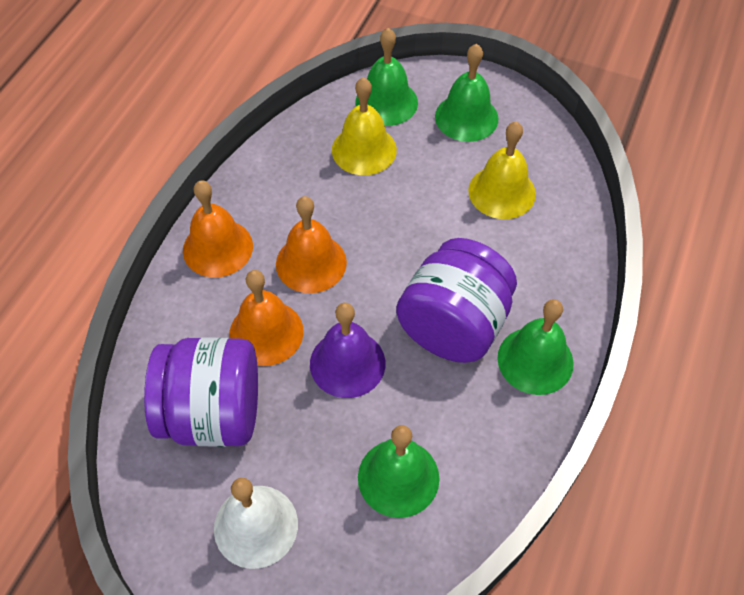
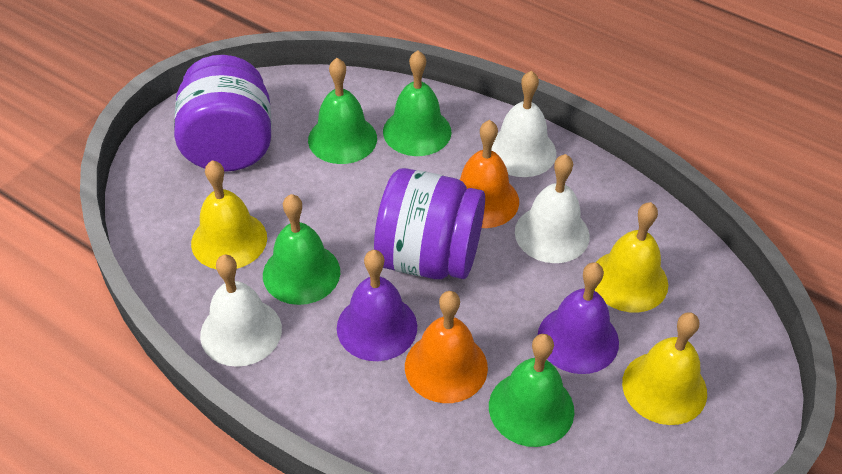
orange bell: [183,180,253,278] [229,270,304,366] [276,196,347,293] = 3 -> [405,291,488,403] [459,120,519,228] = 2
purple bell: [310,303,385,398] = 1 -> [337,250,417,361] [538,262,619,374] = 2
white bell: [214,478,298,569] = 1 -> [200,254,282,367] [491,71,556,177] [515,154,590,263] = 3
yellow bell: [332,77,397,175] [468,122,536,219] = 2 -> [191,160,267,269] [594,202,668,313] [622,312,707,425] = 3

